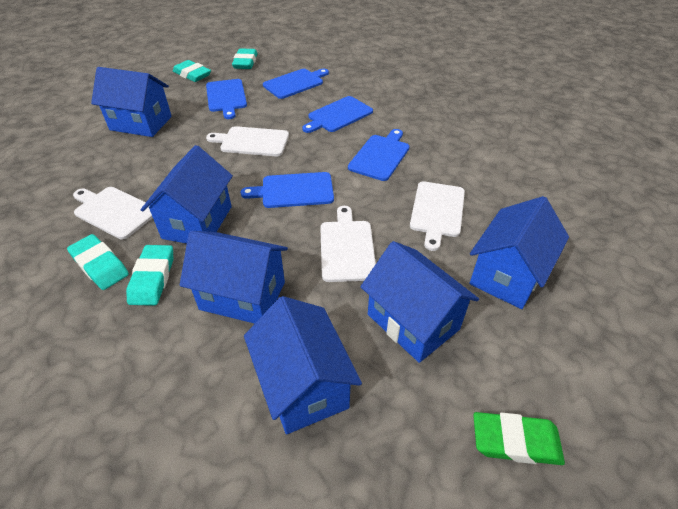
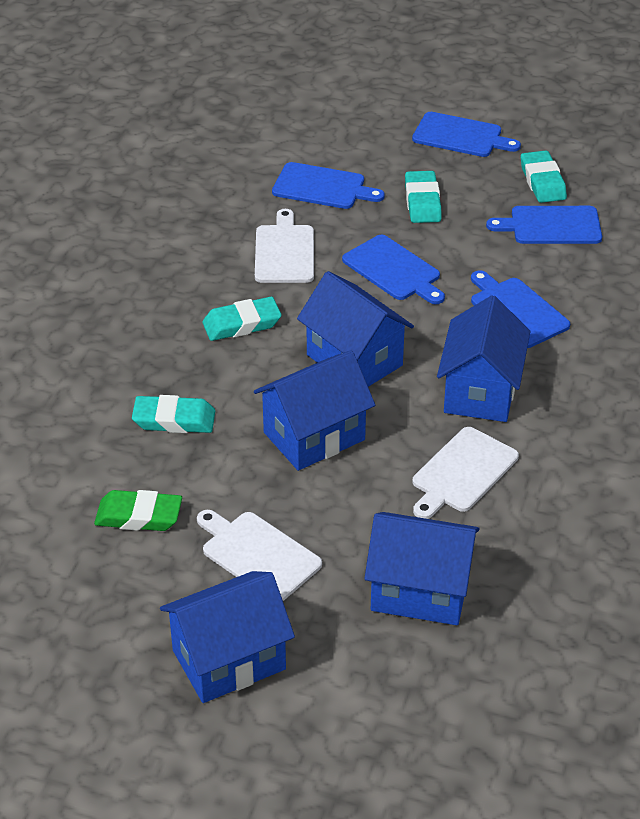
blue house: [91,67,172,137] [141,145,233,244] [180,231,288,324] [244,296,362,434] [360,241,479,363] [469,196,569,309] = 6 -> [160,571,295,703] [254,350,375,471] [297,271,414,387] [364,512,479,625] [437,295,530,422] = 5
white cutting board: [73,187,153,240] [206,126,289,156] [320,206,376,282] [410,181,465,251] = 4 -> [197,510,322,601] [255,209,314,283] [412,427,519,519] = 3

